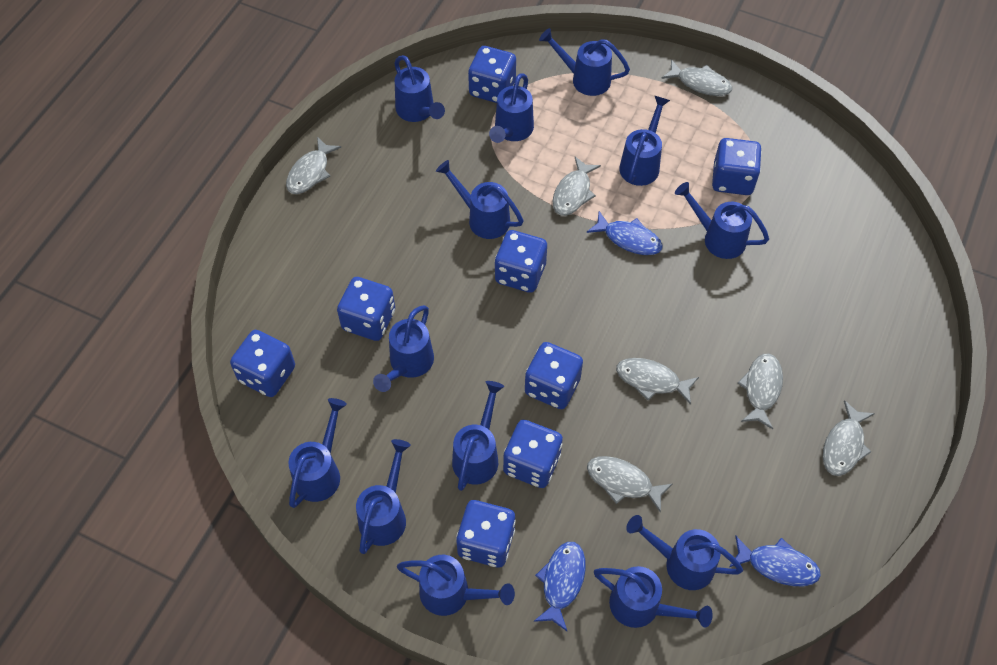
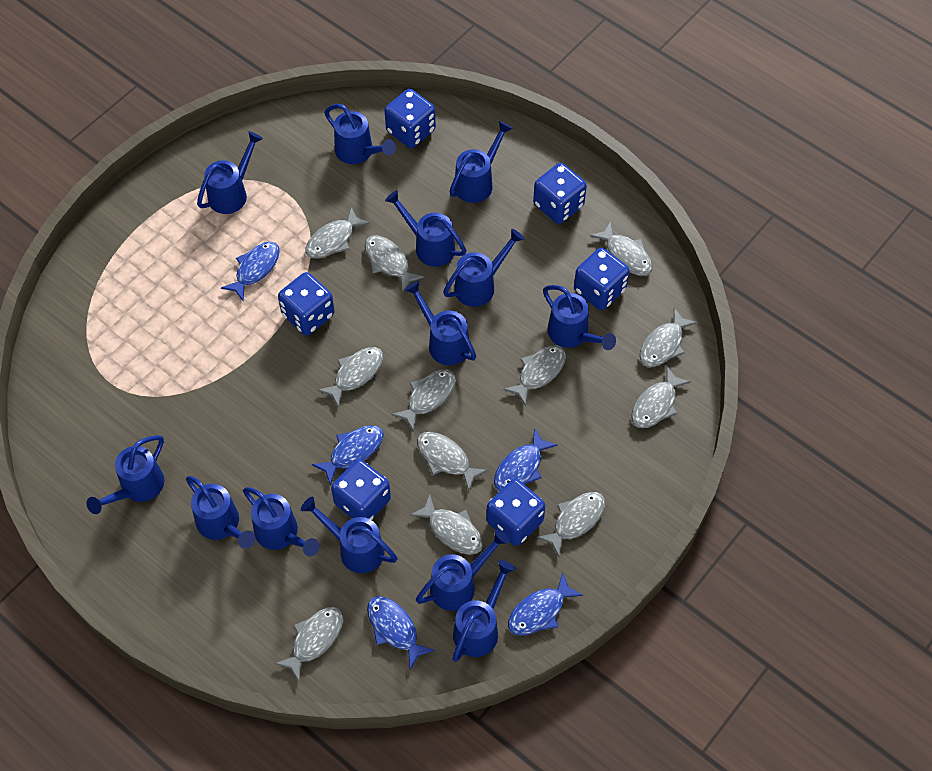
blue dice: [230,330,295,397] [337,277,395,341] [456,500,516,568] [468,46,516,103] [495,230,547,293] [503,420,563,488] [525,342,583,409] [712,138,762,195] = 8 -> [278,272,335,335] [331,459,391,520] [385,89,436,148] [486,479,545,546] [533,163,587,224] [574,248,630,310] = 6
blue fish: [533,542,586,632] [586,211,663,255] [729,536,821,586] = 3 -> [221,242,280,301] [312,425,383,486] [367,596,435,669] [494,428,558,491] [508,573,583,636] = 5
grey fish: [286,137,341,194] [552,157,601,216] [587,456,672,513] [616,358,699,405] [661,59,732,96] [738,354,783,429] [823,400,875,476] = 7 -> [274,607,344,682] [305,207,370,259] [318,347,383,408] [365,235,424,292] [391,369,456,432] [410,494,483,555] [417,432,488,491] [503,345,566,406] [537,492,605,557] [590,221,652,276] [631,367,691,428] [639,308,698,367] = 12

